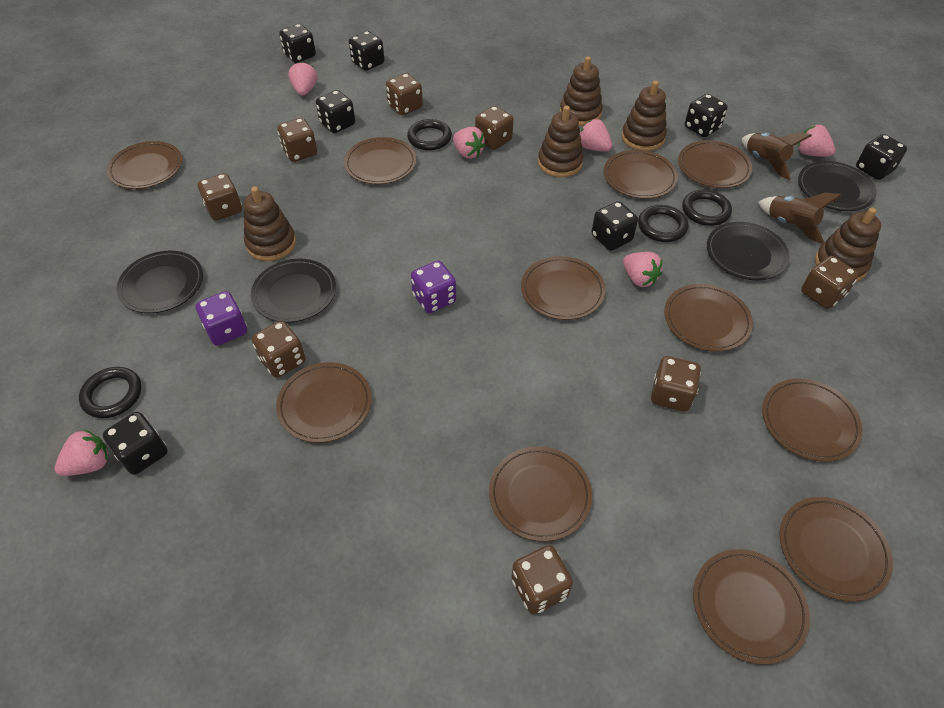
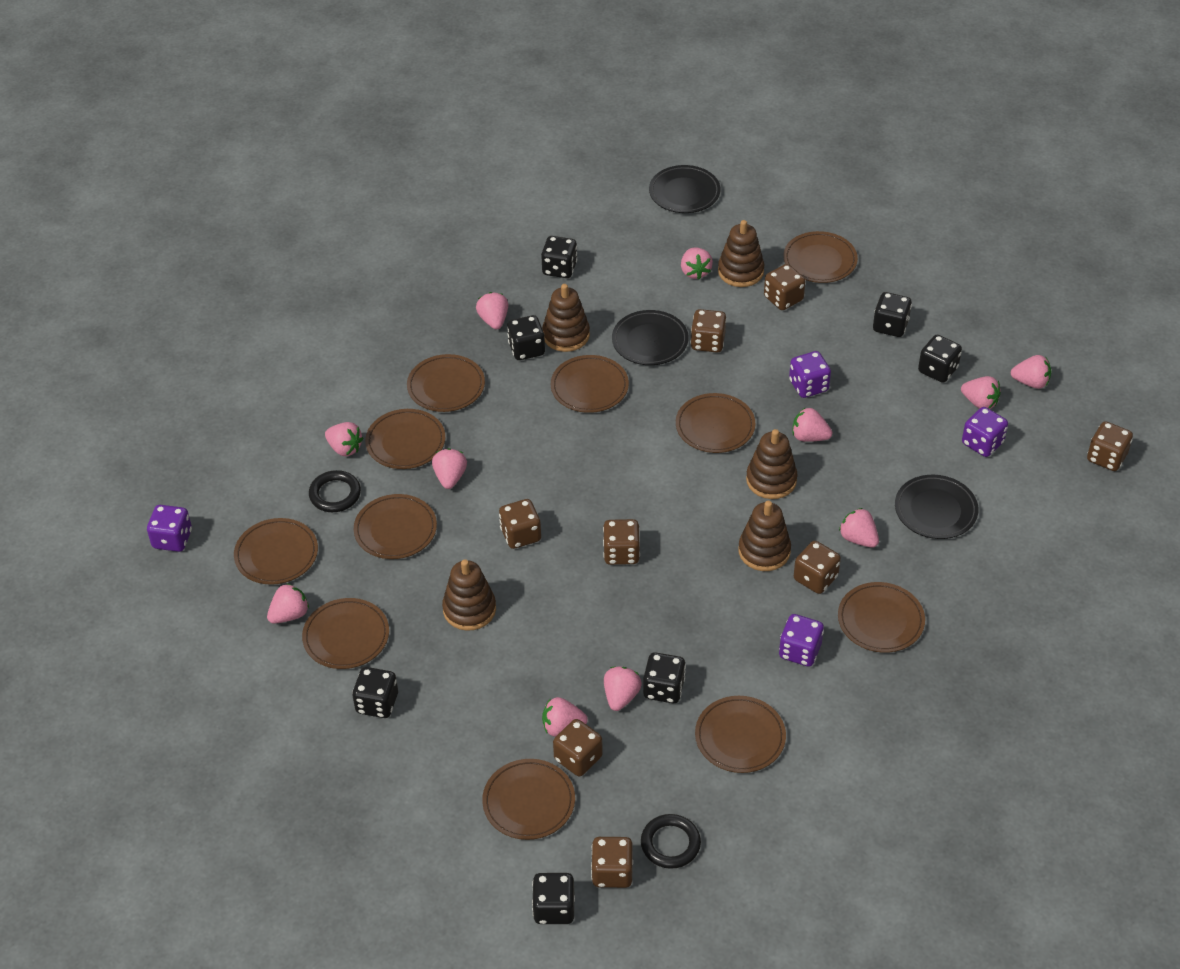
black plate: [117,251,203,313] [251,259,336,323] [707,222,790,280] [798,161,876,211] = 4 -> [612,310,689,365] [649,165,720,213] [895,475,978,539] = 3
black ring: [79,367,142,418] [407,119,452,150] [638,205,688,242] [682,189,732,226] = 4 -> [309,470,361,512] [641,814,701,869] = 2
brown rocket: [742,132,812,180] [758,193,842,244] = 2 -> none = 0
pink strawberry: [54,429,108,476] [288,62,318,96] [453,127,486,159] [580,119,612,151] [623,252,662,287] [798,125,836,157] = 6 -> [267,583,309,624] [325,422,363,456] [432,448,467,489] [476,292,508,329] [542,697,588,737] [604,667,642,711] [681,248,713,279] [792,407,832,442] [839,508,879,548] [961,376,1001,409] [1011,355,1051,389] = 11
purple dice: [196,291,247,346] [411,261,456,313] = 2 -> [147,505,192,552] [779,614,824,666] [789,351,831,398] [962,407,1008,457] = 4

